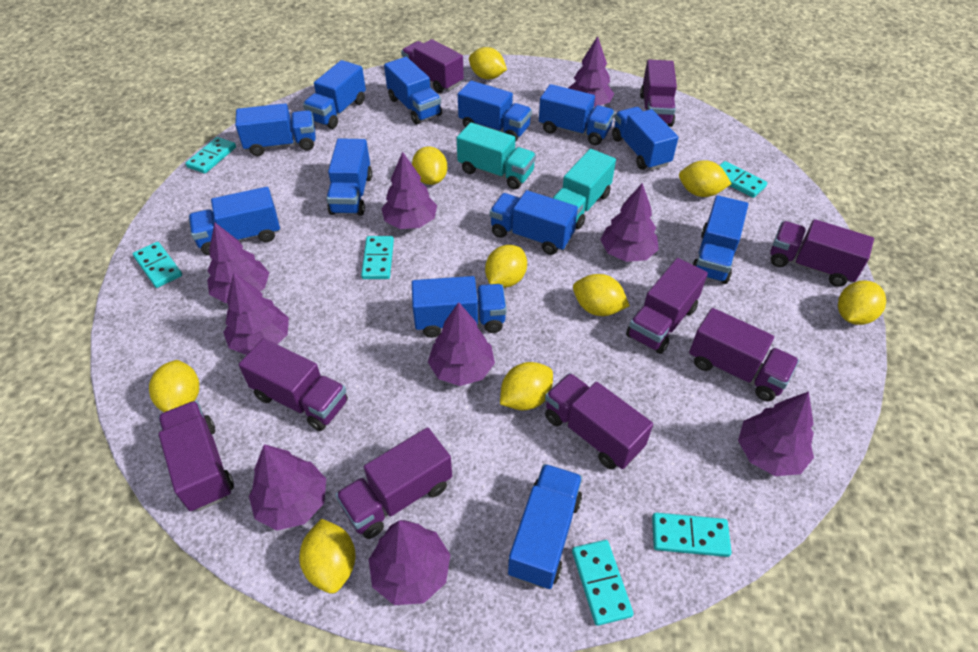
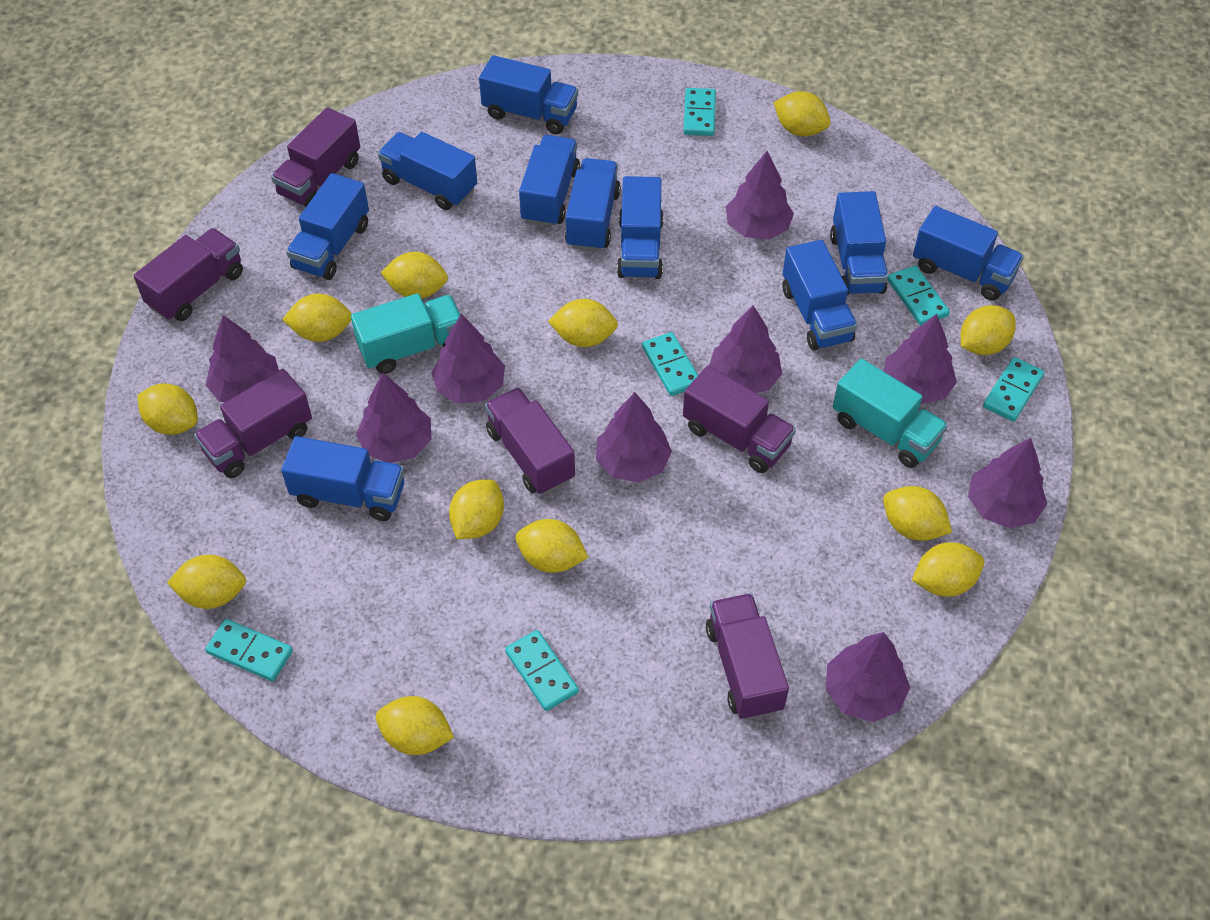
blue truck: [189,187,280,255] [235,103,316,156] [303,60,366,129] [326,138,372,216] [384,57,442,124] [412,276,507,338] [458,80,532,142] [490,190,578,255] [508,464,583,589] [539,84,615,145] [612,107,679,170] [692,195,748,284] = 12 -> [281,436,404,521] [286,173,369,280] [378,132,477,210] [479,55,578,134] [519,135,580,227] [565,158,621,251] [617,176,664,279] [782,240,857,350] [830,191,888,295] [913,206,1024,301] = 10
purple truck: [158,401,234,511] [239,338,348,431] [335,427,452,539] [401,39,464,93] [545,373,653,469] [626,258,708,354] [640,60,677,127] [689,308,799,401] [770,219,874,287] = 9 -> [134,228,243,321] [194,369,312,478] [271,107,360,207] [485,387,575,495] [683,365,796,473] [706,593,789,720] = 6
yellow lemon: [149,360,199,412] [299,519,356,594] [412,146,447,185] [469,47,507,79] [485,245,527,288] [500,362,553,410] [573,274,630,316] [679,160,731,197] [838,280,886,325] = 9 -> [138,383,198,435] [167,555,246,609] [282,294,351,342] [376,696,454,755] [380,252,448,299] [449,479,504,539] [516,519,589,573] [548,299,618,347] [773,91,831,136] [883,486,952,541] [912,542,984,597] [961,305,1016,355] = 12

